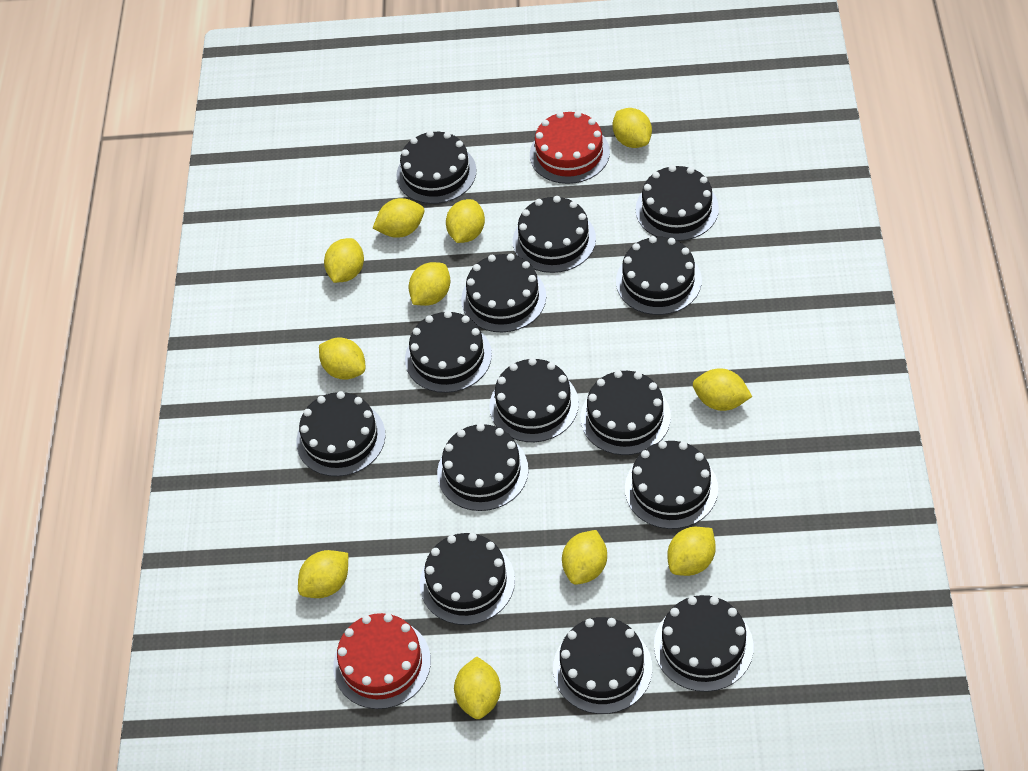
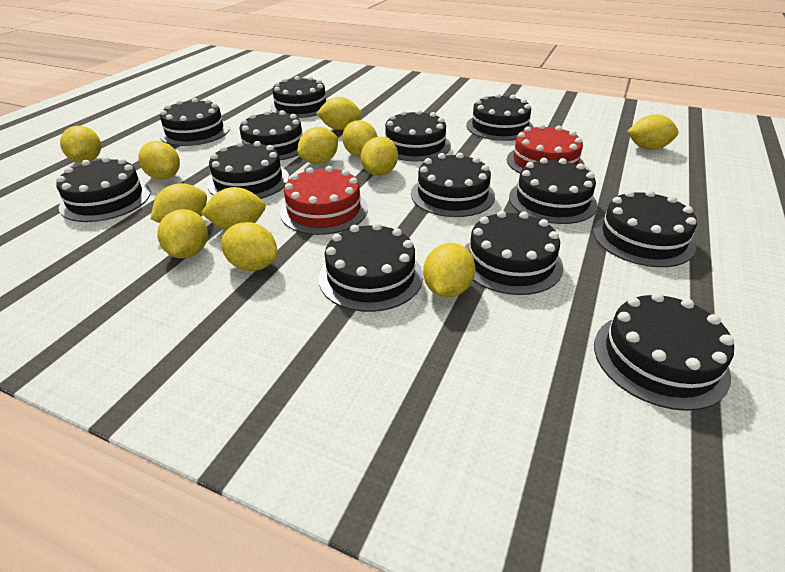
black cake: [296,391,385,477] [396,131,477,204] [405,311,492,393] [420,533,515,625] [437,423,528,511] [461,254,546,332] [489,358,579,442] [513,196,596,273] [553,617,652,714] [581,370,671,455] [616,236,702,315] [625,441,718,529] [636,165,719,241] [654,595,754,692] = 14 -> [56,157,151,222] [160,98,230,146] [207,141,289,199] [239,110,303,160] [270,76,328,118] [319,223,423,312] [385,110,451,161] [411,153,495,217] [465,211,563,295] [466,93,534,141] [509,158,598,224] [593,190,697,267] [594,292,734,411] = 13
yellow lemon: [298,550,348,598] [319,338,365,380] [324,238,364,283] [373,198,424,238] [408,262,450,306] [446,199,485,243] [454,657,501,719] [562,530,607,585] [612,108,652,148] [667,527,716,576] [693,368,752,411] = 11 -> [60,126,101,163] [138,141,180,180] [151,183,207,223] [158,209,208,258] [201,187,266,230] [221,222,278,271] [298,127,338,164] [316,97,362,130] [342,120,377,157] [361,137,398,176] [423,243,475,298] [627,114,679,150] = 12

